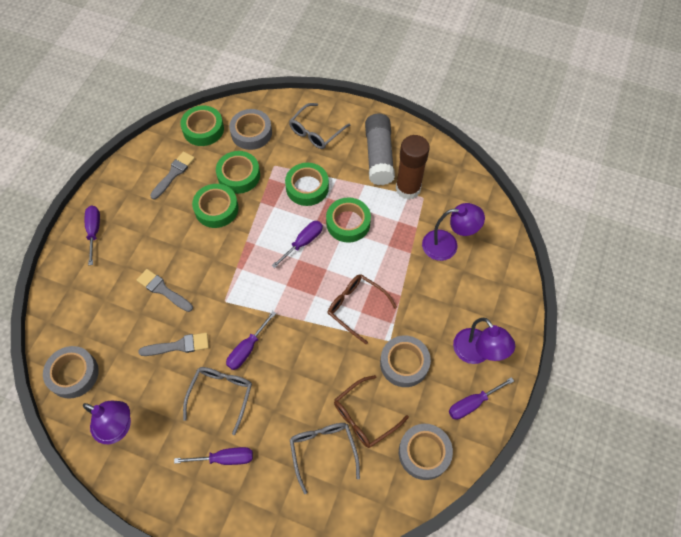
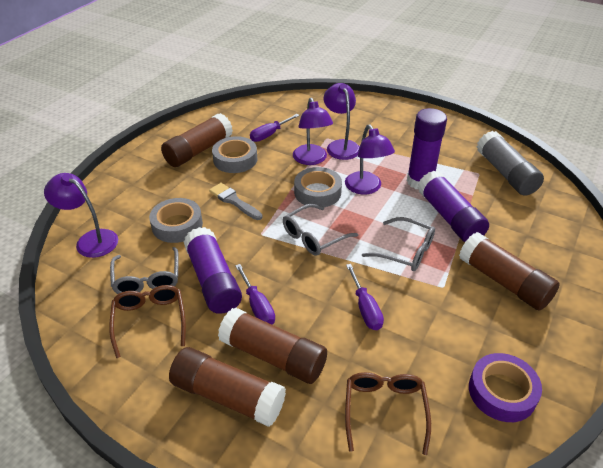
brown glue stick: [396,135,430,200] = 1 -> [161,113,233,167] [169,347,286,427] [218,307,327,384] [459,232,560,311] = 4
green tape: [180,106,224,146] [192,184,239,228] [216,151,260,194] [285,163,329,206] [326,197,371,243] = 5 -> none = 0
grey brush: [137,269,193,312] [138,333,209,356] [150,151,195,200] = 3 -> [209,183,262,220] = 1
grey tape: [43,346,99,399] [229,109,272,150] [380,336,431,387] [399,424,453,480] = 4 -> [149,198,203,243] [212,136,257,173] [294,167,342,207] = 3
purple glue stick: none = 0 -> [184,227,242,314] [407,108,447,189] [418,170,489,242] = 3
purple lamp: [83,401,131,444] [422,203,485,261] [453,318,515,364] = 3 -> [44,173,118,258] [293,98,333,165] [324,83,360,160] [345,124,395,195] = 4
purple screwdriver: [85,206,100,265] [174,447,253,465] [226,311,276,370] [272,221,323,268] [449,377,514,420] = 5 -> [235,264,275,325] [250,114,299,142] [346,264,384,330] = 3
purple tape: none = 0 -> [469,353,542,422] = 1

